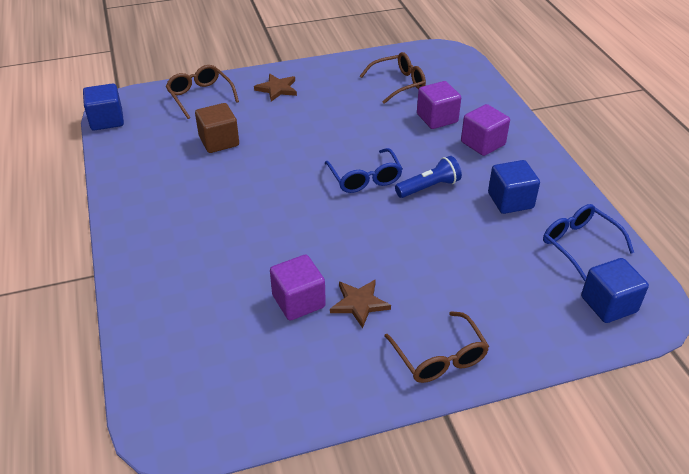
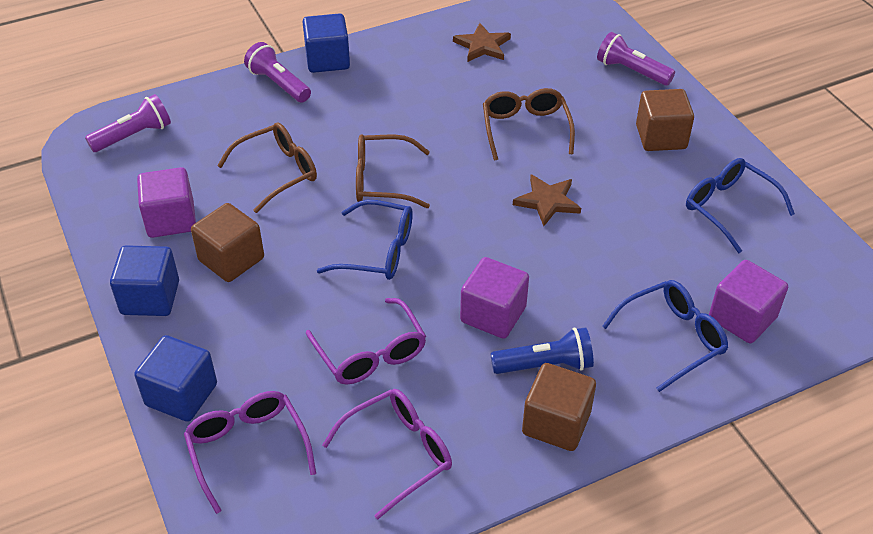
blue glasses: [325,148,403,193] [543,204,634,281] = 2 -> [317,200,413,280] [602,280,728,392] [686,158,795,253] = 3
brown cube: [195,103,239,153] = 1 -> [191,203,264,282] [522,363,596,451] [636,89,694,151] = 3
purple flashlight: none = 0 -> [85,94,171,152] [244,42,311,103] [597,32,675,86] = 3
purple glasses: none = 0 -> [184,391,316,514] [306,298,426,385] [322,389,452,519] = 3

